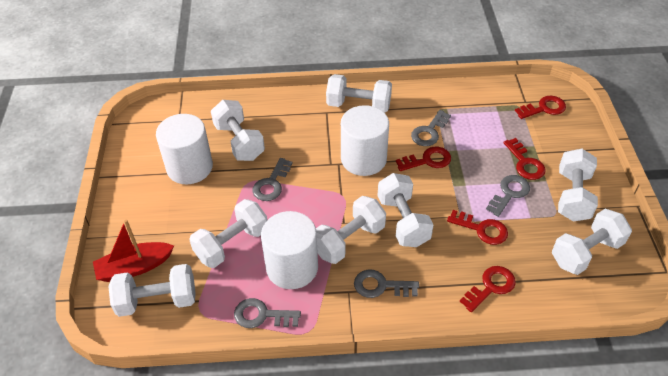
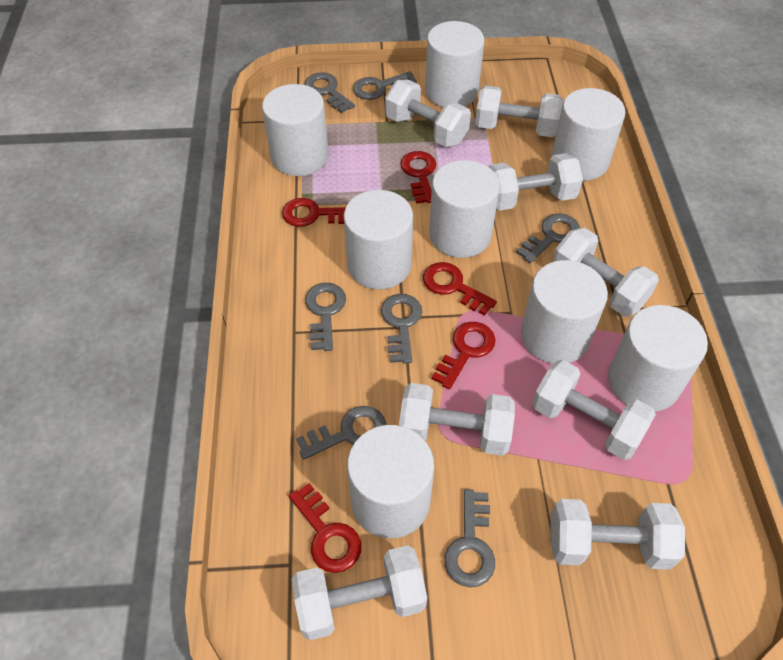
grey key: [234,298,301,328] [252,158,292,201] [354,270,419,298] [411,110,451,146] [486,175,530,217] = 5 -> [296,406,386,459] [305,72,355,113] [305,283,346,351] [353,71,417,100] [381,294,422,363] [444,489,495,587] [516,213,580,263] = 7
red boat: [93,220,174,282] = 1 -> none = 0
white cylinder: [156,114,213,185] [261,211,318,289] [341,105,389,176] = 3 -> [262,84,329,176] [344,190,413,290] [347,425,434,538] [425,21,484,107] [429,160,500,258] [521,260,608,364] [551,88,625,181] [608,305,708,412] = 8

